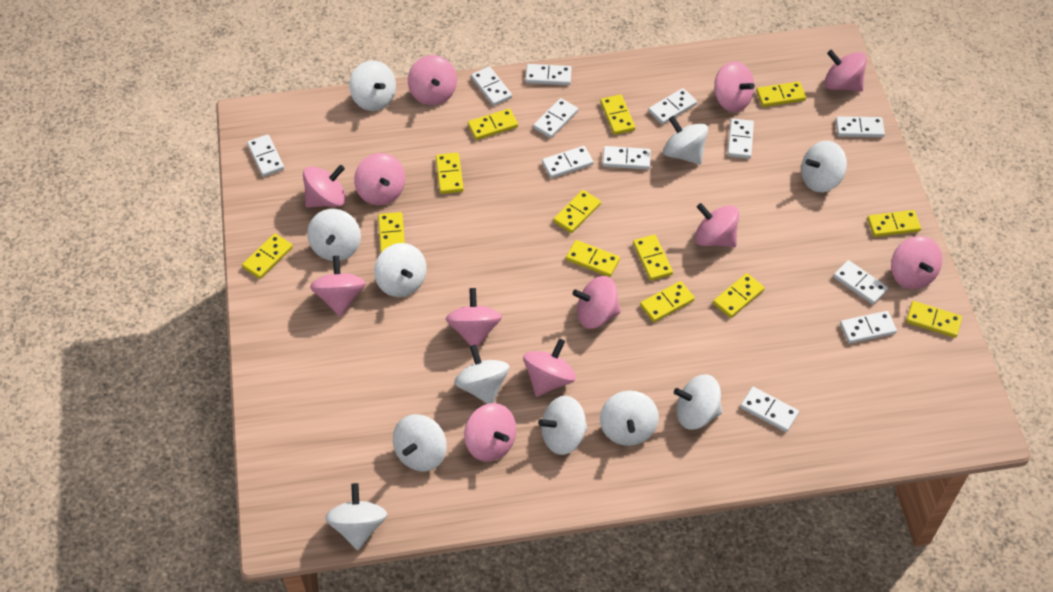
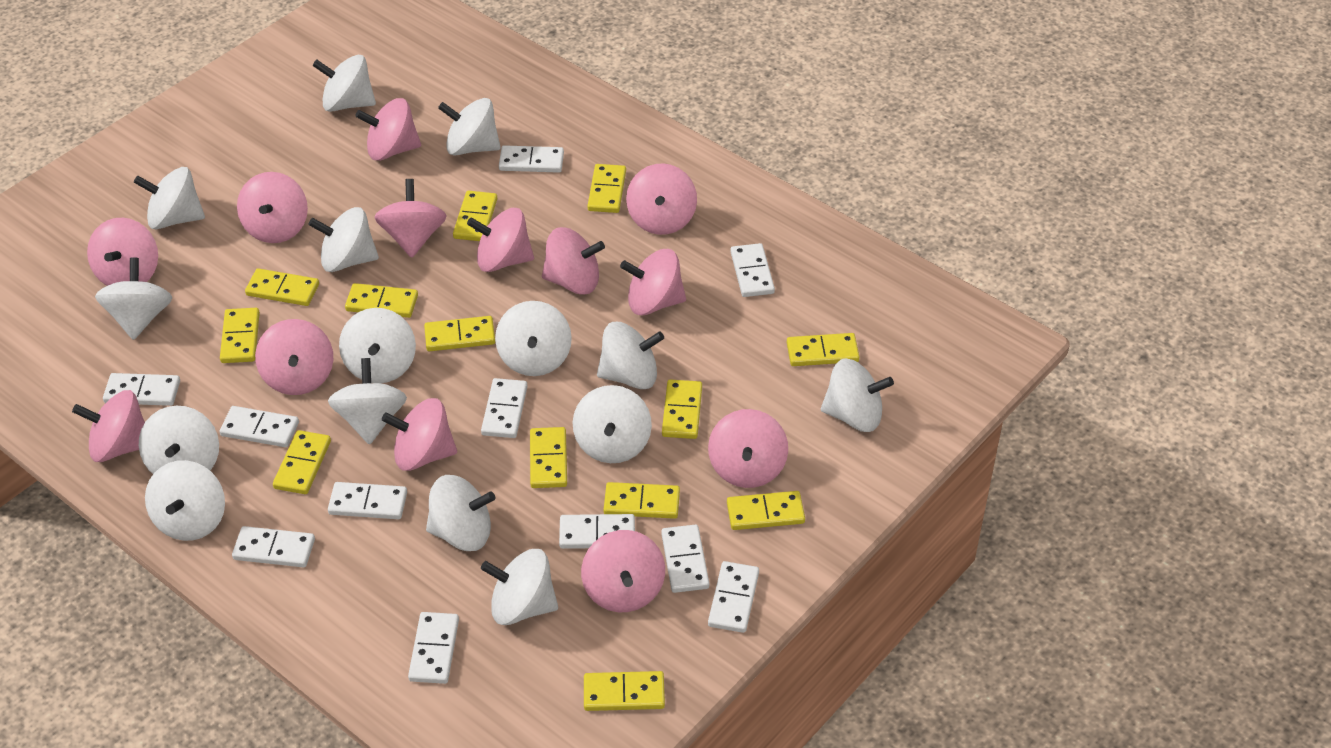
pink spinning top: [303,165,346,208] [310,256,366,317] [354,153,405,205] [408,55,457,105] [446,288,502,348] [464,403,516,462] [523,339,576,397] [572,276,621,329] [695,203,739,247] [714,61,755,112] [824,50,867,92] [891,236,942,289] = 12 -> [72,390,145,462] [87,218,158,286] [237,172,308,243] [255,319,333,395] [355,98,421,161] [375,179,447,258] [382,398,457,471] [467,208,534,272] [542,227,605,295] [581,530,665,612] [620,249,686,315] [626,163,697,235] [708,409,788,488] = 13
white domino: [247,134,284,177] [471,66,512,106] [525,64,572,85] [533,98,578,138] [542,146,594,178] [603,146,651,170] [648,88,697,124] [727,118,754,159] [740,387,799,432] [833,260,888,305] [836,116,885,137] [840,311,897,344] = 12 -> [103,373,180,406] [220,406,299,447] [232,526,315,567] [328,482,407,519] [408,612,459,684] [481,378,528,438] [499,145,564,173] [559,514,635,549] [661,524,709,593] [708,561,759,633] [730,243,775,297] = 11
white spinning top: [307,209,361,261] [325,483,387,550] [349,60,396,111] [374,243,427,297] [393,414,447,472] [454,345,510,404] [538,396,588,455] [600,391,659,446] [663,116,708,165] [674,374,722,430] [801,141,847,192] = 11 -> [95,257,173,340] [134,167,205,230] [139,406,219,474] [145,460,225,541] [308,207,379,272] [313,55,376,112] [328,358,407,445] [339,308,416,383] [426,475,495,551] [438,98,501,156] [481,549,558,625] [495,301,572,376] [573,385,652,463] [597,322,664,389] [821,358,894,432] = 15

